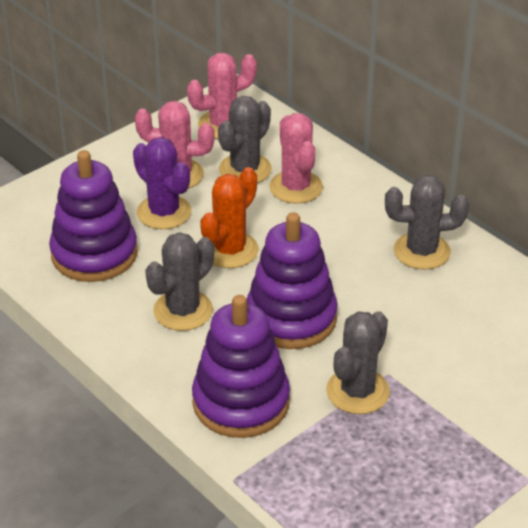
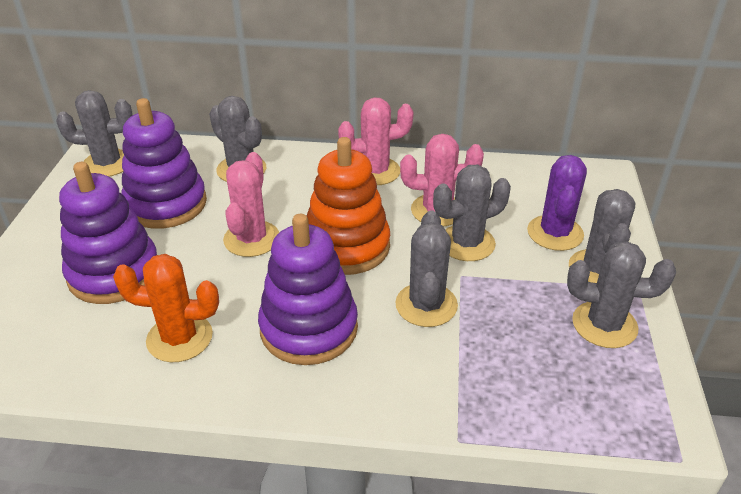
grey cactus: [145,232,214,331] [218,96,272,183] [326,311,390,414] [385,175,469,270] = 4 -> [56,90,133,177] [209,96,266,182] [395,210,458,327] [433,165,511,261] [567,241,676,348] [569,189,635,283] = 6
orange stacking toy: none = 0 -> [307,137,390,275] = 1

